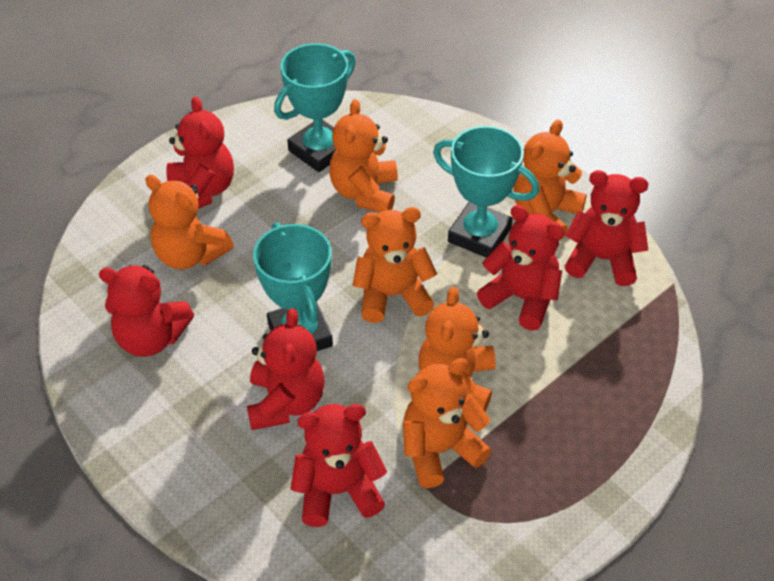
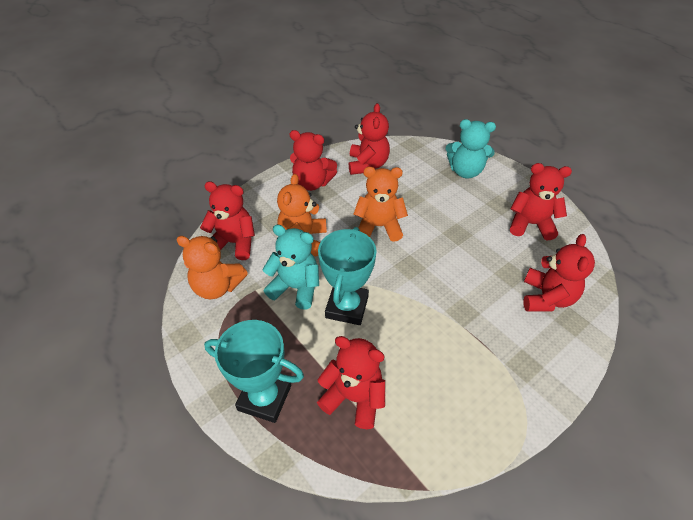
orange teddy bear: [145,175,234,269] [329,99,398,213] [352,207,437,323] [403,358,491,488] [419,287,496,411] [514,119,587,241] = 6 -> [176,236,248,299] [277,174,327,257] [354,167,408,242] = 3
turquoise teddy bear: none = 0 -> [262,225,319,310] [446,119,496,179] = 2
turquoise trophy: [253,222,333,351] [274,43,356,172] [433,126,539,258] = 3 -> [204,320,304,423] [318,227,376,325] = 2

